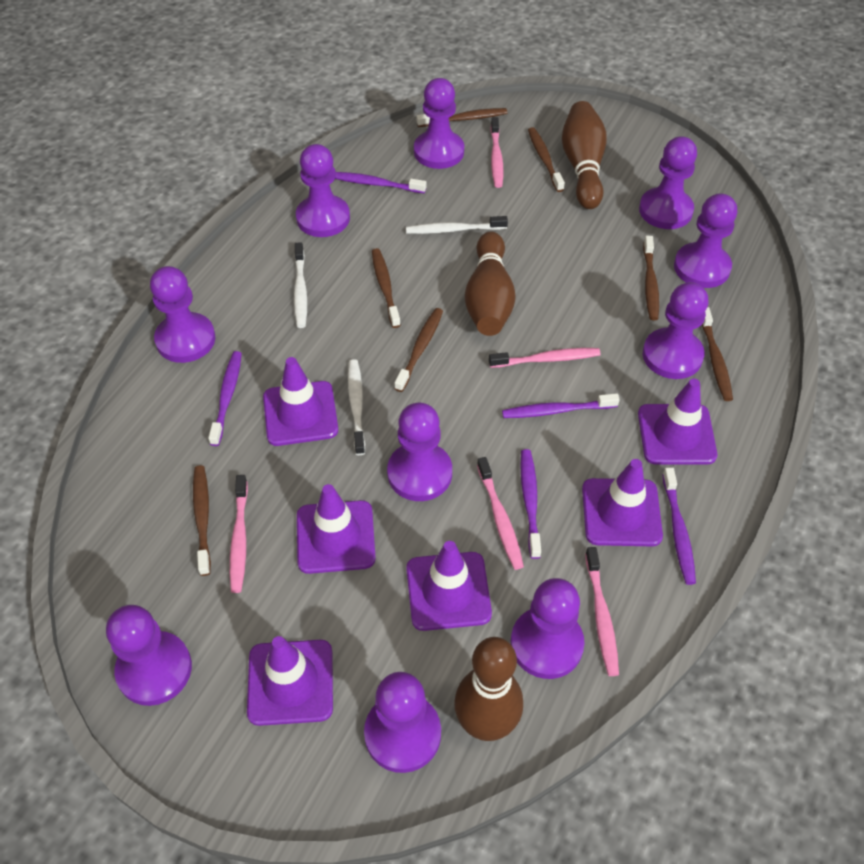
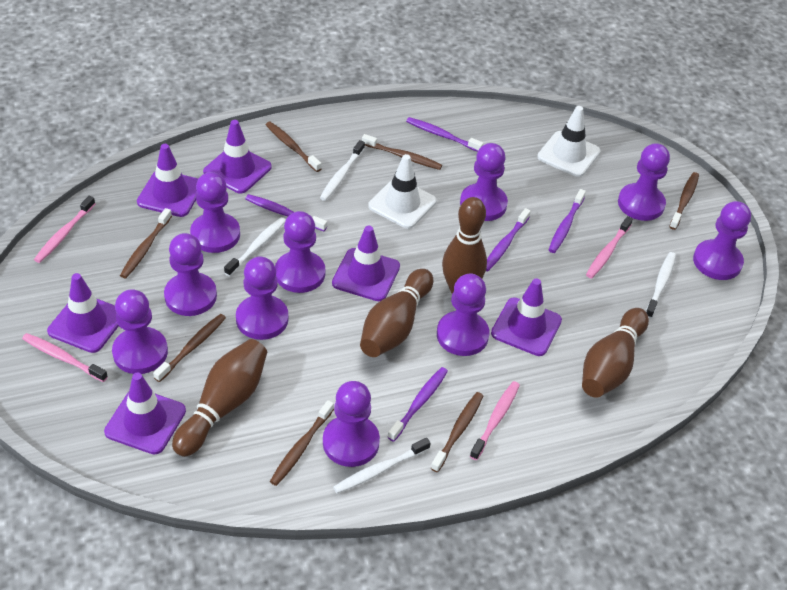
brown bowling pin: [454,637,523,741] [465,231,516,336] [562,101,607,209] = 3 -> [172,339,267,457] [360,269,433,357] [442,197,487,294] [582,308,649,398] = 4
pink toothbrush: [230,475,248,593] [477,457,524,570] [489,348,601,368] [490,117,503,188] [585,547,619,676] = 5 -> [22,333,108,382] [34,196,95,263] [470,381,520,460] [586,216,633,279] = 4
white toothbrush: [294,242,307,328] [348,359,365,455] [406,216,508,234] = 3 -> [224,217,286,276] [320,140,365,201] [333,438,431,494] [646,252,676,318] = 4
white traffic cone: none = 0 -> [368,154,436,229] [537,106,601,177] = 2

